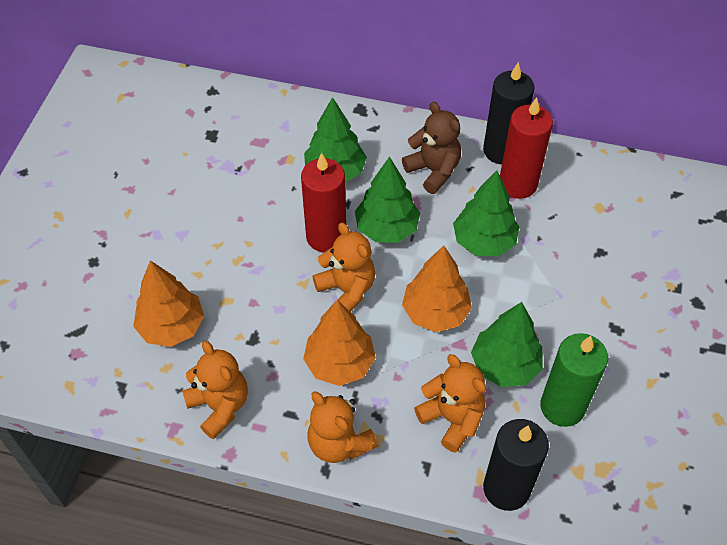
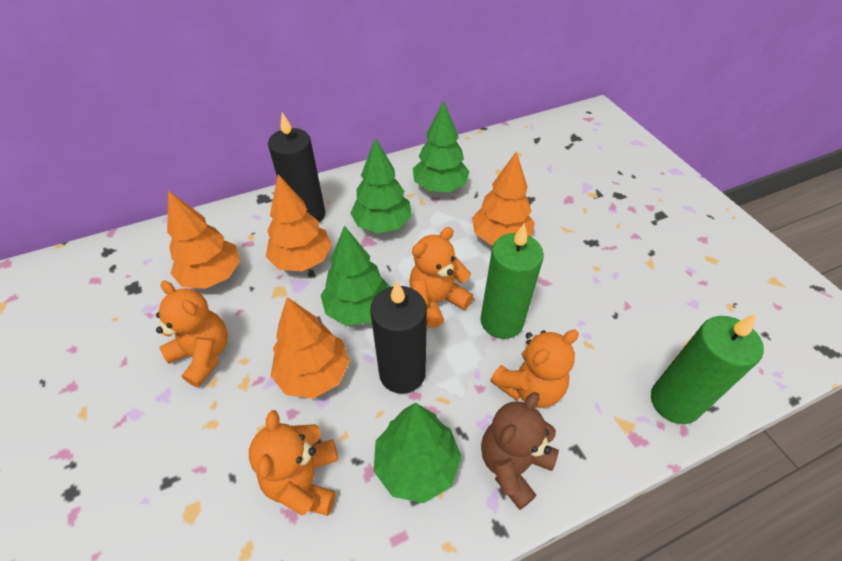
green candle: [540,333,608,427] = 1 -> [480,223,544,339] [651,314,764,424] = 2
orange tree: [133,261,204,347] [303,300,376,386] [402,245,472,332] = 3 -> [167,190,240,289] [266,174,332,272] [271,297,350,399] [472,151,535,245] = 4
red candle: [301,153,346,253] [500,97,553,199] = 2 -> none = 0

